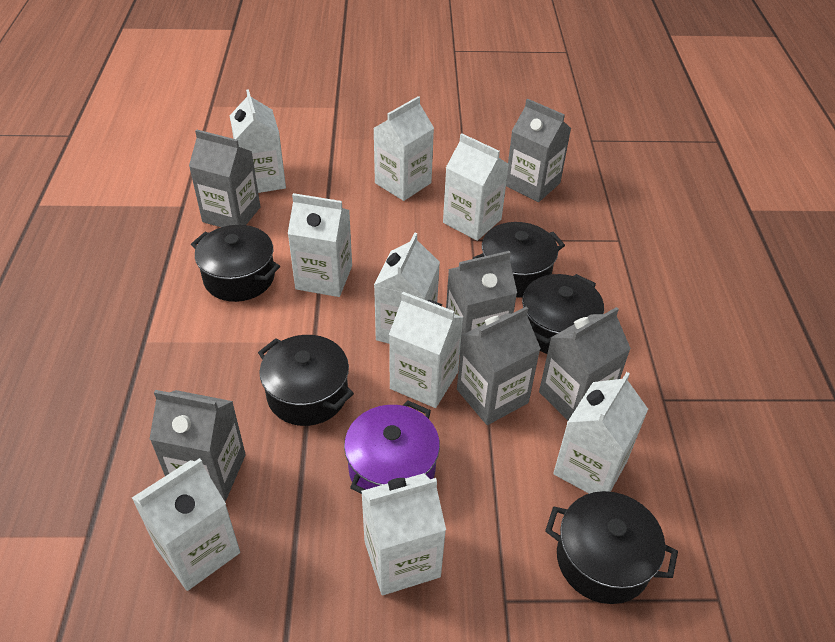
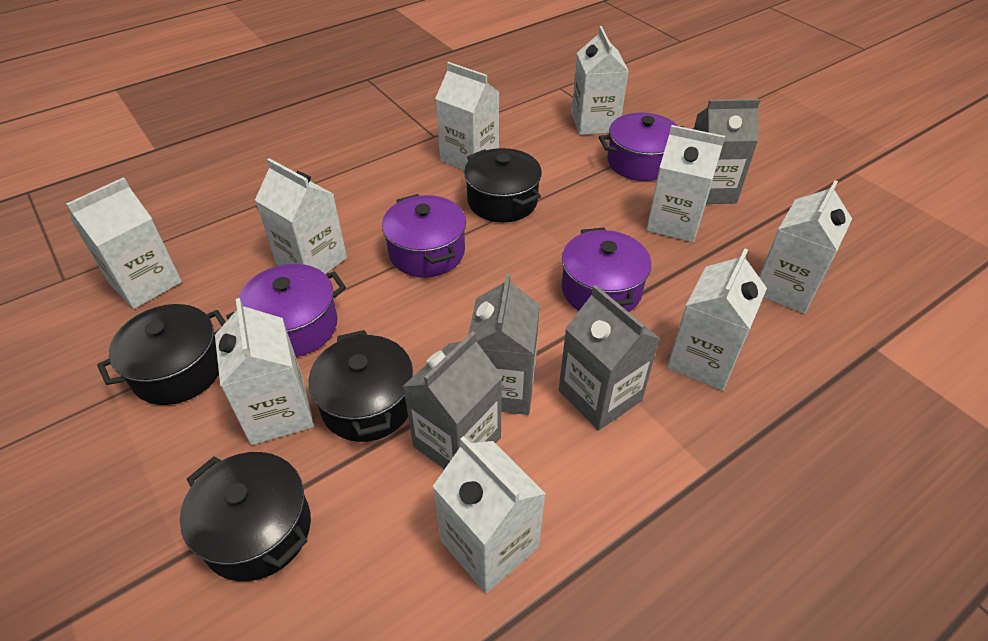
black pot: [191,225,280,302] [258,335,354,426] [473,222,565,298] [522,274,604,354] [545,491,678,604] = 5 -> [97,304,226,405] [180,452,311,581] [309,330,413,442] [464,148,542,223] = 4
grey carton: [149,390,246,502] [189,129,260,227] [446,251,517,350] [457,307,541,425] [506,99,571,202] [539,307,631,420] = 6 -> [402,331,502,469] [468,273,540,415] [559,285,660,430] [694,99,760,204] = 4
purple pot: [344,401,440,494] = 1 -> [226,264,346,357] [382,194,466,277] [561,228,651,312] [599,112,683,181] = 4

